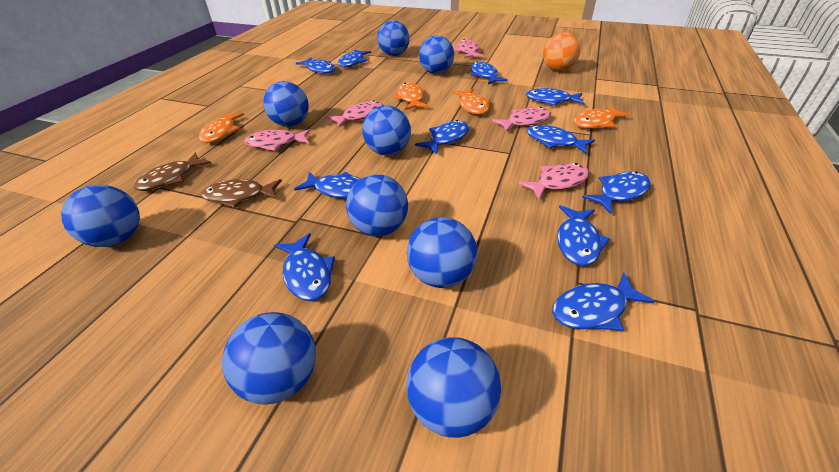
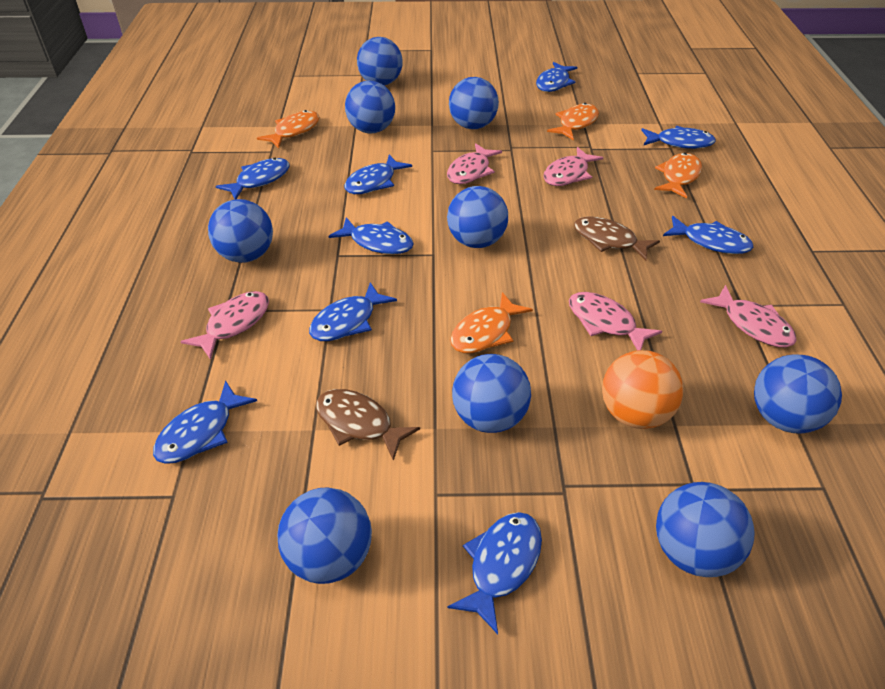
blue fish: [274,233,335,301] [294,172,361,199] [296,58,335,74] [338,49,371,67] [415,120,469,154] [471,62,508,84] [526,88,585,106] [527,125,595,154] [552,273,655,331] [557,205,610,266] [582,172,651,214] = 11 -> [153,380,257,464] [216,158,290,199] [309,282,397,341] [328,217,414,254] [344,155,412,194] [447,512,542,634] [536,62,577,92] [641,126,716,149] [663,216,754,254] = 9

